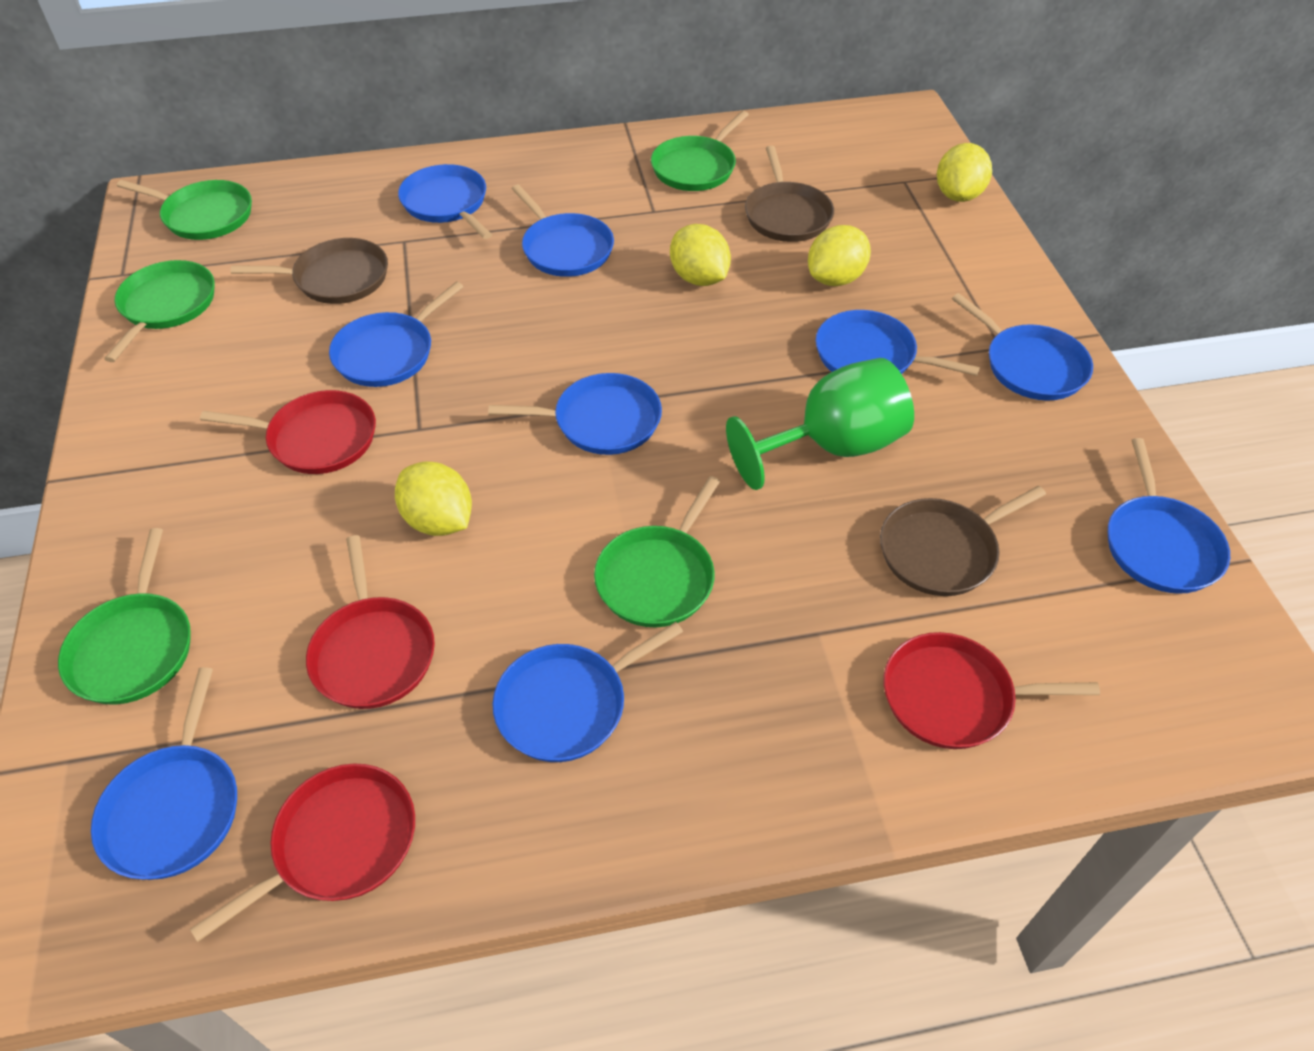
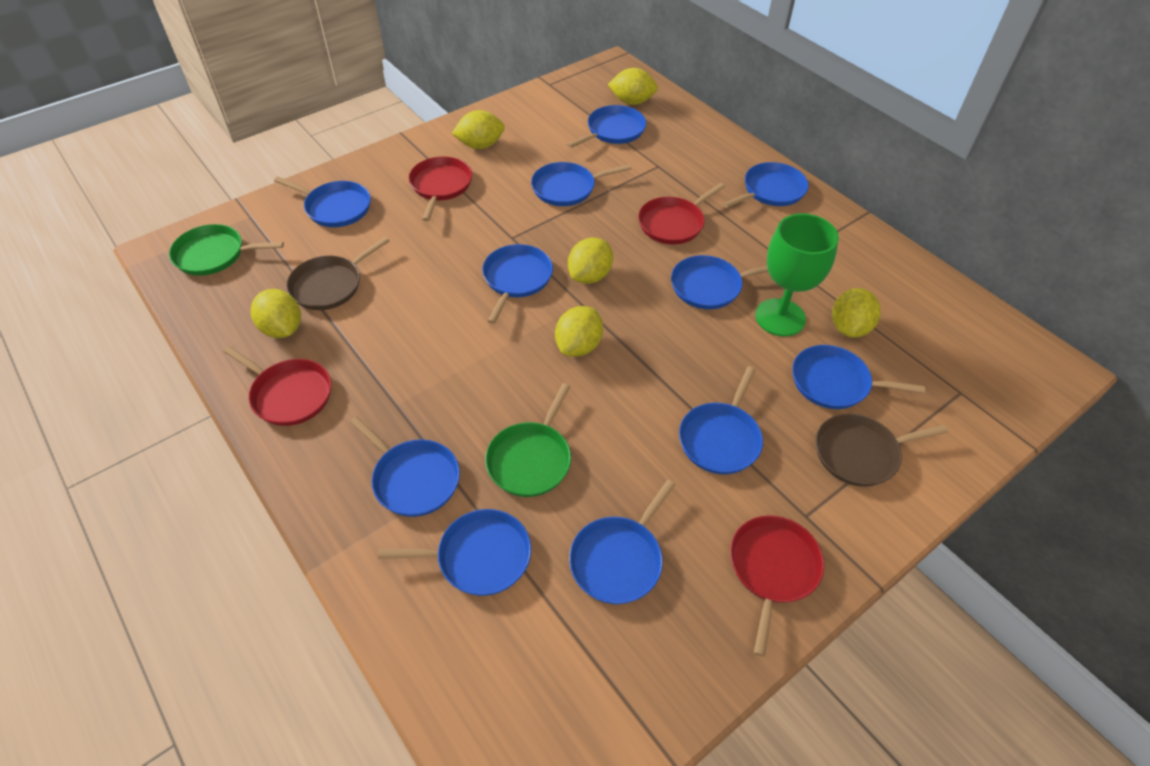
blue pan: [91,667,237,880] [329,281,464,387] [398,164,492,239] [488,373,662,455] [492,622,683,762] [512,184,614,277] [815,310,980,376] [952,293,1093,401] [1108,438,1230,594] = 9 -> [274,177,371,227] [350,416,460,517] [378,509,531,596] [482,244,553,324] [531,162,631,206] [567,105,646,148] [569,480,675,604] [671,255,768,309] [679,366,763,474] [723,162,809,208] [792,345,925,409] = 11
brown pan: [230,238,388,304] [745,146,834,242] [880,486,1046,596] = 3 -> [286,237,389,310] [816,413,948,487] = 2
green pan: [58,528,191,705] [104,260,214,362] [117,180,252,240] [594,476,720,627] [651,111,749,191] = 5 -> [169,224,284,276] [485,383,571,497] = 2
yellow lemon: [395,461,472,536] [670,224,731,286] [808,225,871,286] [937,143,992,202] = 4 -> [251,289,301,338] [452,110,505,149] [555,306,603,357] [568,237,613,284] [608,68,658,105] [832,288,881,338] = 6

